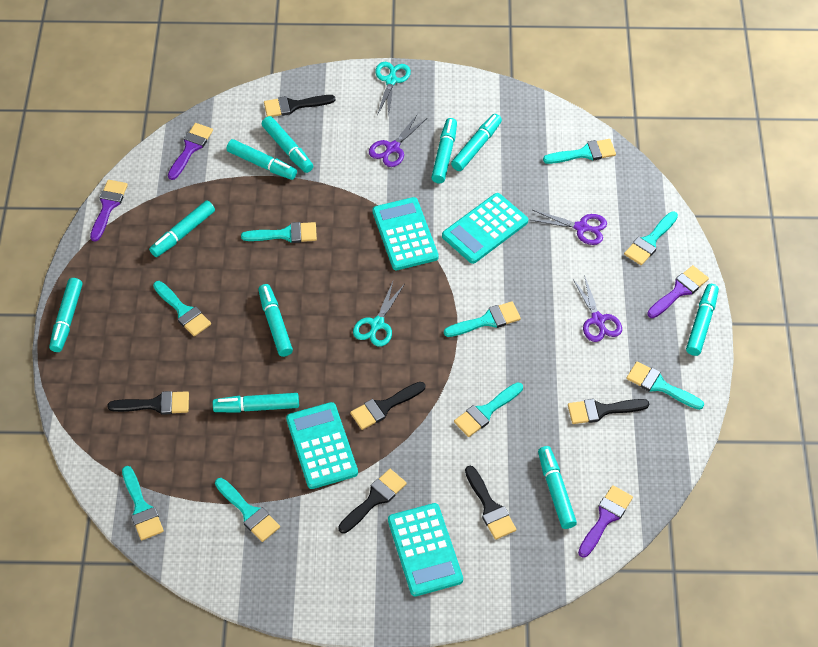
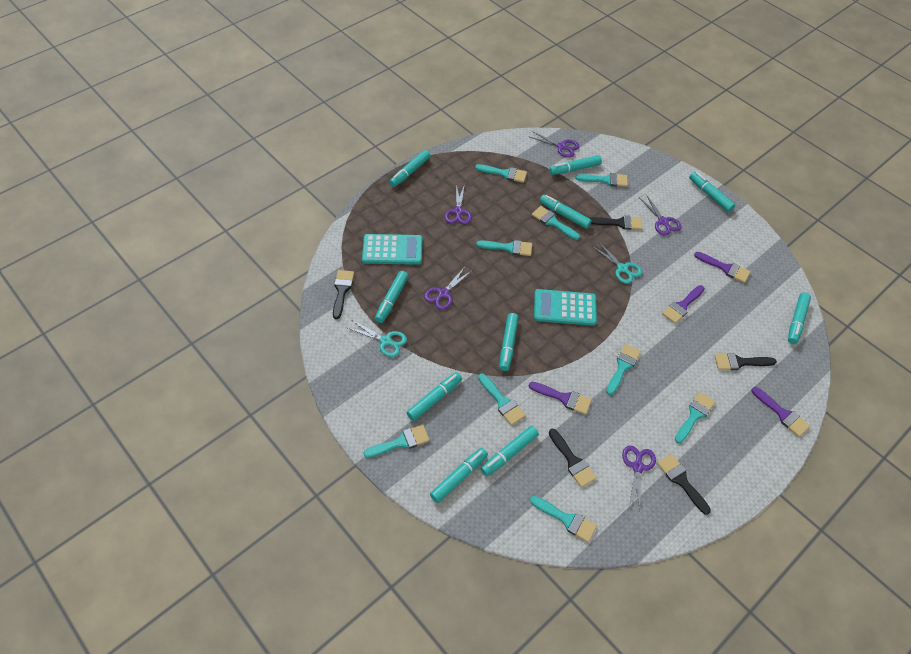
black brush: [107,391,189,415] [264,95,335,117] [338,469,407,534] [350,382,425,430] [465,466,516,540] [568,399,649,424] = 6 -> [333,270,354,319] [549,429,597,487] [589,215,643,230] [657,454,711,515] [714,353,777,370] = 5
purple scissors: [369,114,427,167] [531,210,607,245] [573,275,622,342] = 3 -> [424,268,471,310] [445,184,472,224] [530,131,579,158] [622,446,656,510] [640,194,682,235] = 5
turquoise calculator: [286,402,358,489] [372,197,439,270] [388,503,463,597] [442,193,528,264] = 4 -> [362,234,423,265] [534,289,597,326] = 2

